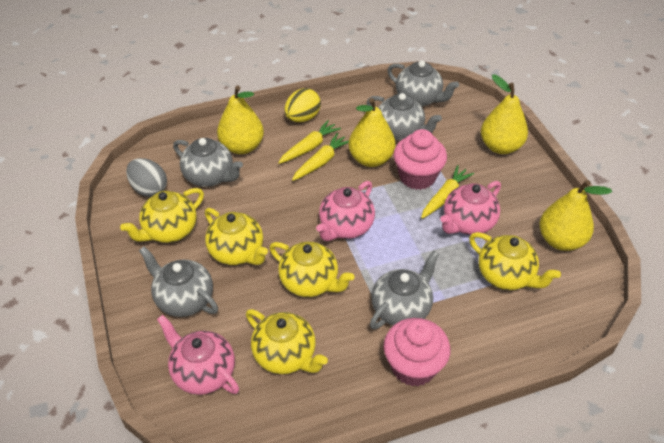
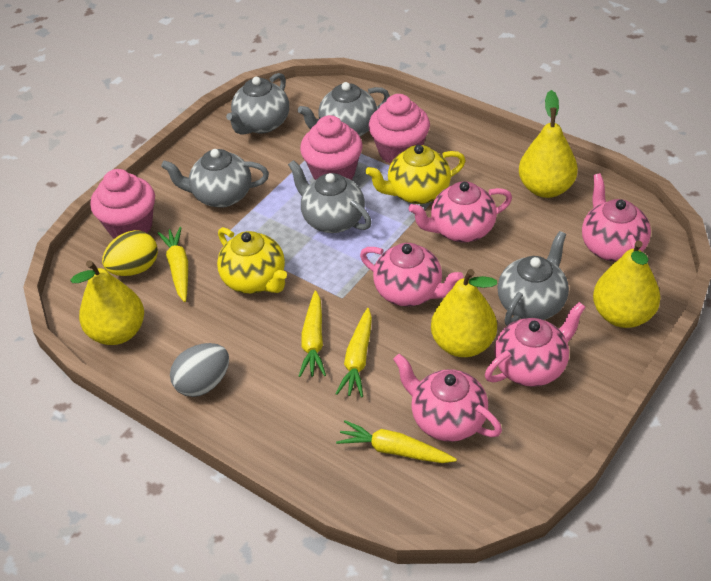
pink cupcake: [384,318,450,387] [393,129,447,190] = 2 -> [90,169,155,239] [300,115,363,180] [369,94,430,164] = 3
pink teapot: [157,315,239,395] [316,181,375,241] [440,181,501,235] = 3 -> [360,243,463,307] [393,354,502,442] [409,181,512,242] [485,302,586,387] [582,173,651,262] = 5
yellow carrot: [278,120,341,164] [292,133,349,181] [421,165,474,219] = 3 -> [158,227,188,302] [299,291,326,377] [336,308,372,397] [336,420,457,463] = 4
yellow teapot: [120,188,204,243] [205,208,268,265] [246,309,328,374] [269,242,354,297] [469,232,561,290] = 5 -> [217,227,287,294] [365,145,466,204] = 2

